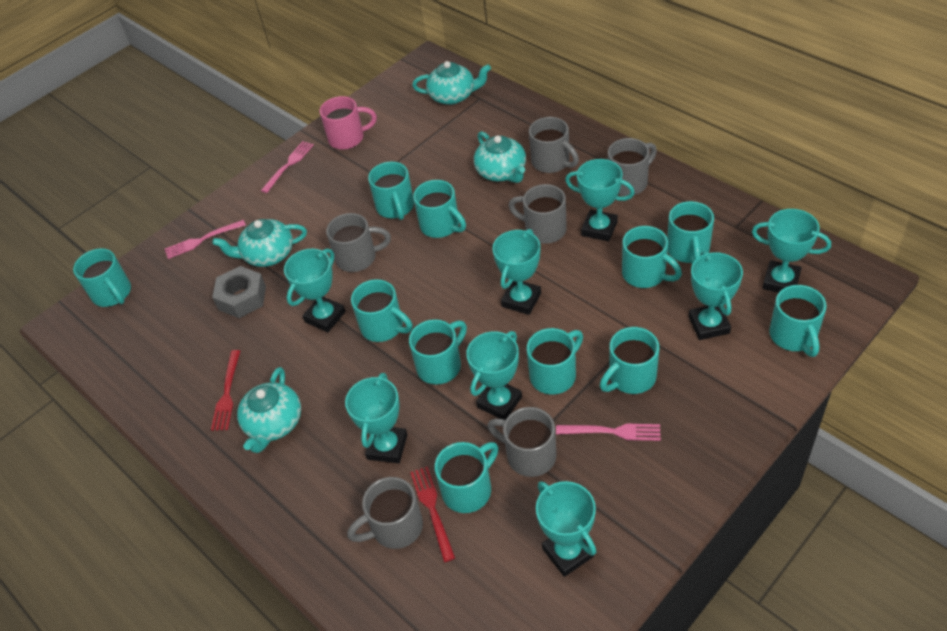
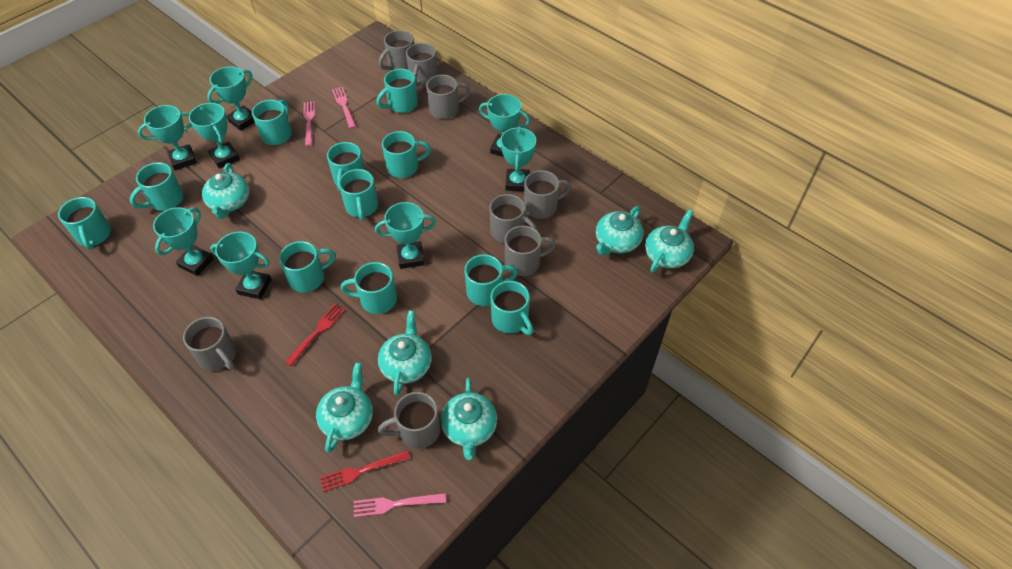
grey mug: [326,213,391,272] [347,477,423,549] [488,407,557,477] [508,184,567,244] [529,117,579,173] [608,138,657,196] = 6 -> [183,317,236,371] [378,392,440,449] [379,30,414,70] [406,43,438,87] [426,75,471,119] [489,194,537,243] [505,225,556,276] [524,170,571,219] = 8
grey nut: [212,266,266,318] = 1 -> none = 0
pink mug: [320,96,377,150] = 1 -> none = 0
turquoise teapot: [212,219,307,267] [237,367,301,453] [412,61,491,105] [474,131,526,183] = 4 -> [202,163,249,219] [316,362,373,453] [378,310,432,396] [441,378,497,460] [596,206,643,256] [645,210,694,273] = 6

